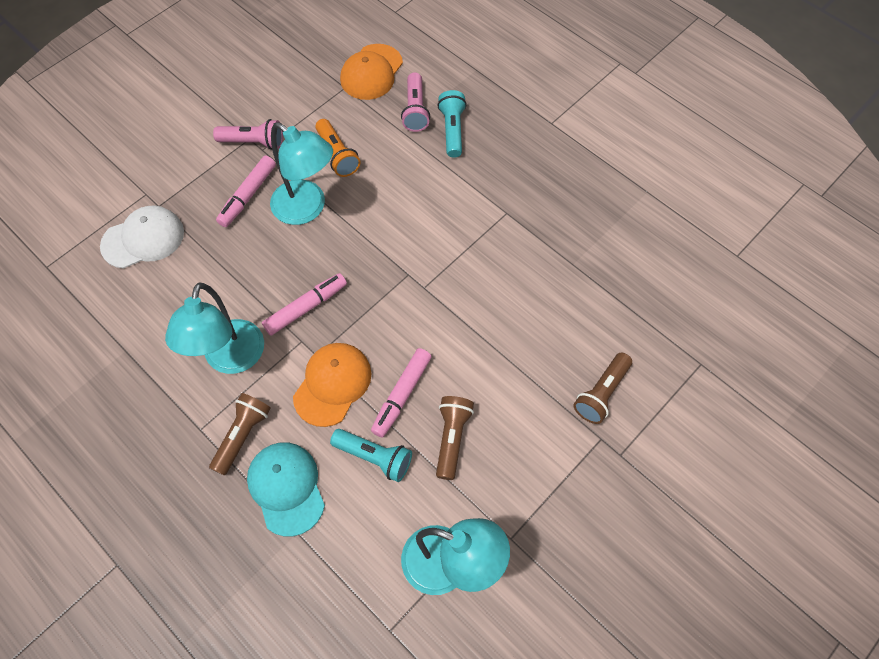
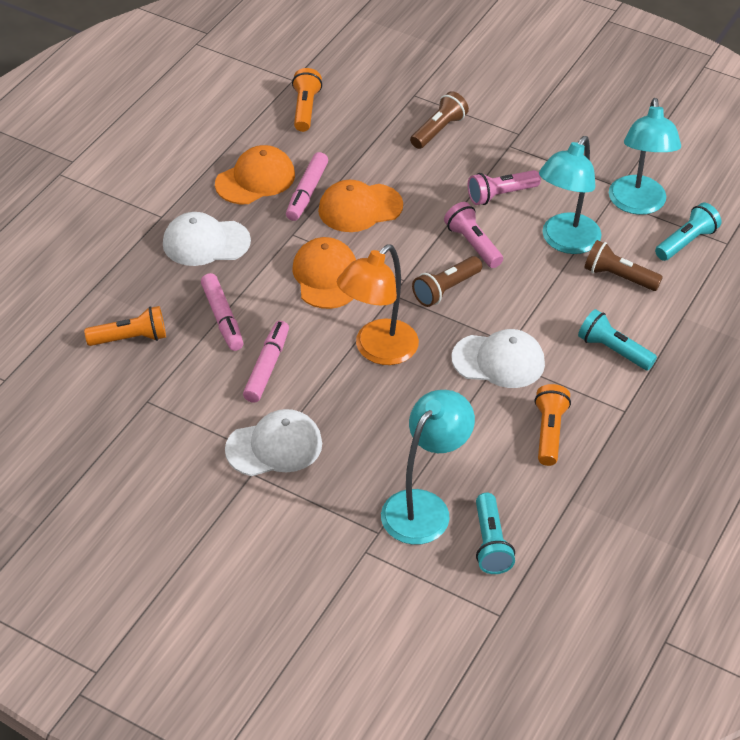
orange cap: [293,343,372,427] [340,44,403,100] = 2 -> [215,145,295,204] [292,237,356,309] [318,180,403,232] = 3
orange flashlight: [316,119,361,177] = 1 -> [84,306,166,346] [292,68,322,132] [534,384,571,466] = 3
orange lamp: none = 0 -> [337,244,419,365] = 1
turquoise cap: [247,442,325,537] = 1 -> none = 0
turquoise flashlight: [330,429,412,482] [437,90,467,158] = 2 -> [476,493,515,574] [578,309,657,370] [655,202,721,261] = 3
white cap: [100,205,184,269] = 1 -> [163,212,251,266] [225,409,322,476] [452,329,545,388] = 3

